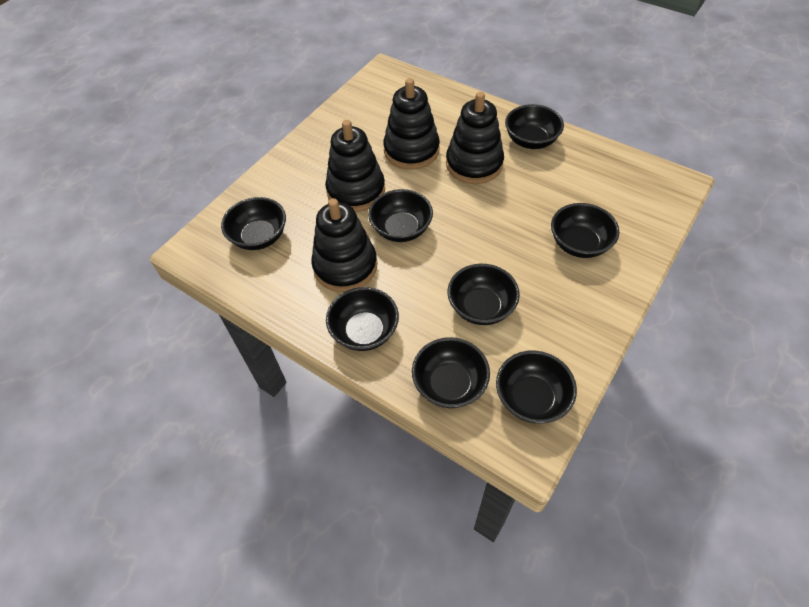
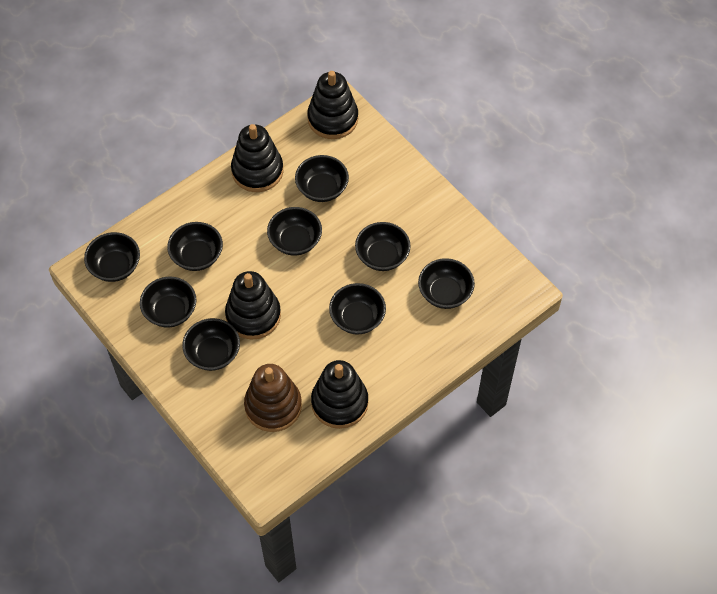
black bowl: [221,197,286,250] [326,287,399,351] [368,189,433,242] [412,337,490,408] [448,264,520,325] [496,351,577,424] [505,104,564,149] [551,203,619,258] = 8 -> [84,232,140,282] [140,277,196,328] [167,222,223,271] [182,318,240,371] [267,207,322,256] [295,155,349,202] [329,283,386,335] [355,222,411,271] [418,258,475,309] = 9
brown stacking toy: none = 0 -> [244,364,302,432] = 1

